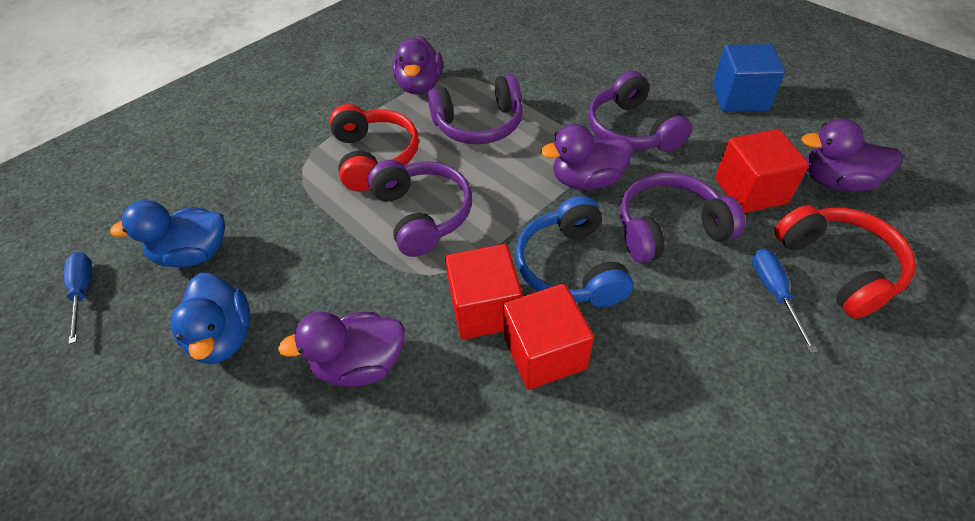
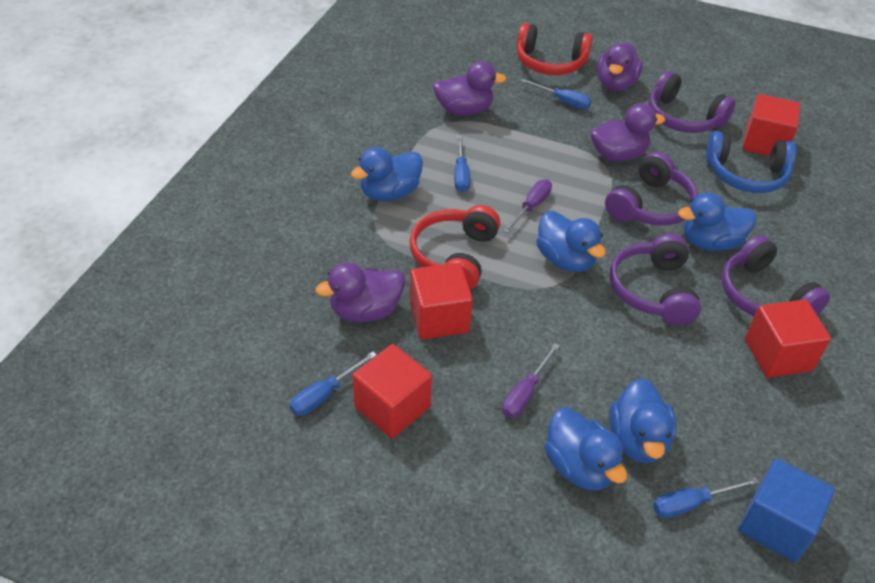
blue duck: [110,200,225,268] [170,273,250,364] = 2 -> [351,147,423,201] [536,211,606,272] [544,408,627,491] [610,378,676,464] [678,192,756,251] = 5
blue screwdriver: [64,252,92,344] [752,249,818,353] = 2 -> [290,351,377,416] [454,135,470,192] [520,79,592,109] [653,477,759,518] = 4
purple screwdriver: none = 0 -> [502,343,560,418] [503,179,552,233] = 2
red cube: [445,244,522,340] [503,284,594,389] [715,129,809,213] = 3 -> [352,344,432,439] [410,263,473,340] [743,94,800,156] [745,299,831,378] = 4

